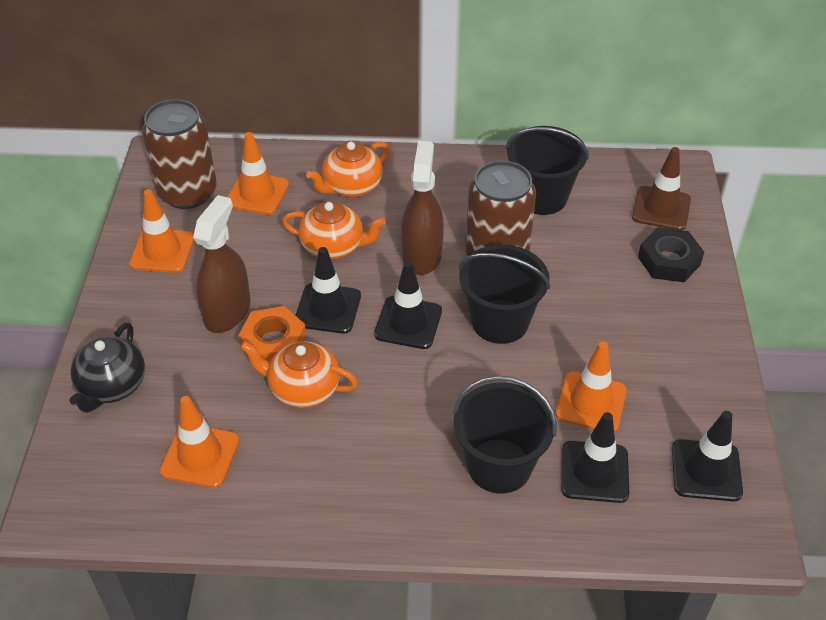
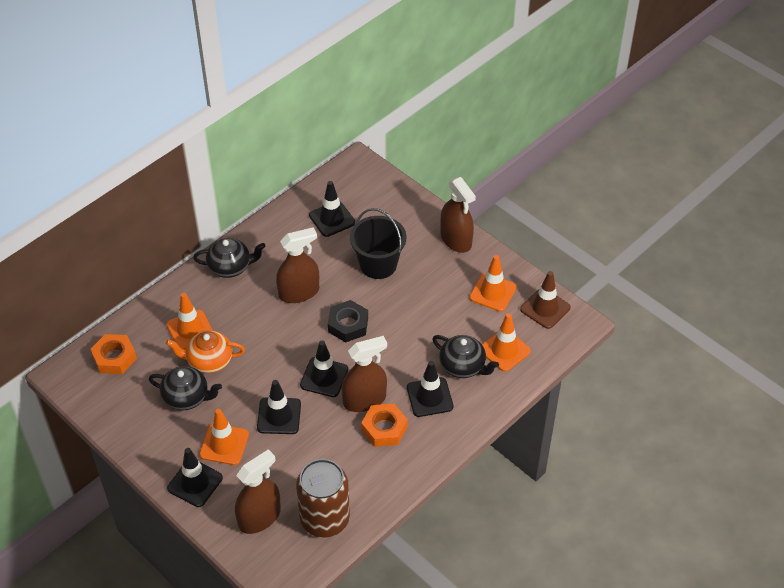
black bucket: [453,376,557,494] [459,245,550,344] [506,126,589,215] = 3 -> [350,208,406,279] = 1
black teapot: [69,323,145,413] = 1 -> [149,366,222,410] [193,238,266,278] [432,335,499,378] = 3
black traffic cone: [295,247,361,334] [374,261,442,349] [561,412,629,503] [672,411,743,501] = 4 -> [167,448,223,507] [257,380,301,434] [300,341,348,397] [309,181,355,237] [407,361,453,417] = 5
brown can: [142,99,217,209] [465,161,536,256] = 2 -> [296,459,350,538] = 1
brown spray bottle: [193,195,250,333] [401,141,444,275] = 2 -> [235,449,281,534] [276,227,319,303] [341,336,387,412] [440,177,476,253] = 4
orange nut: [238,306,306,362] = 1 -> [91,334,137,374] [361,404,408,447] = 2
orange teapot: [240,341,358,408] [282,201,386,260] [306,141,390,197] = 3 -> [166,330,245,373] = 1

